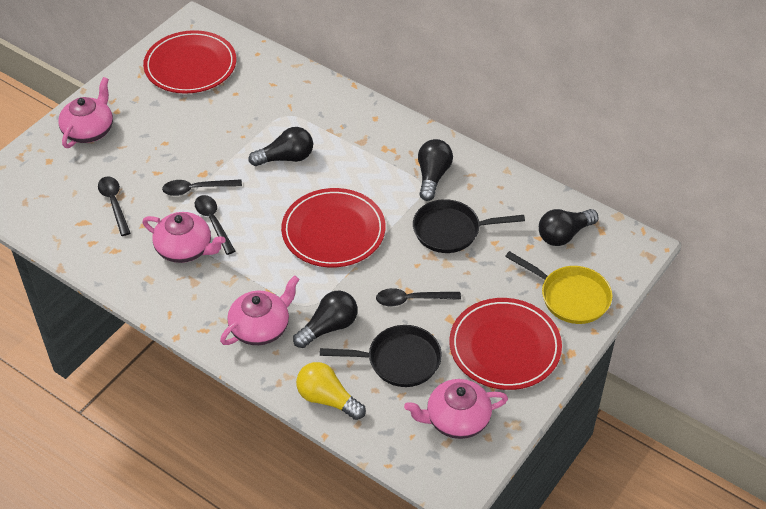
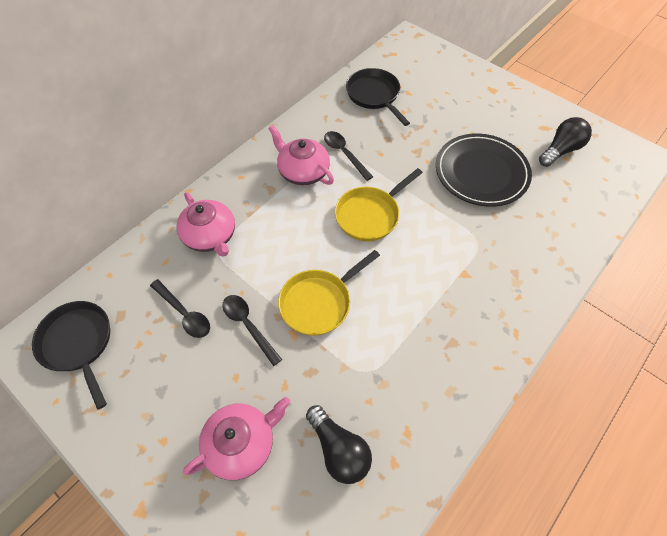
black light bulb: [248,127,313,166] [293,290,358,348] [418,139,453,201] [539,209,599,246] = 4 -> [306,405,372,484] [539,117,592,167] = 2
black plate: none = 0 -> [436,134,532,207] = 1
black spoon: [98,176,130,236] [162,179,242,196] [195,195,235,255] [376,288,461,306] = 4 -> [150,279,210,338] [223,295,282,366] [324,131,373,181] = 3
pink teapot: [58,77,113,148] [143,212,226,263] [220,275,299,345] [404,379,508,439] = 4 -> [176,192,235,257] [183,397,291,480] [268,125,334,185] = 3
red plate: [143,30,236,94] [281,188,386,267] [449,298,562,390] = 3 -> none = 0
yellow light bulb: [296,362,366,420] = 1 -> none = 0
yellow pan: [505,251,613,324] = 1 -> [278,250,380,336] [335,168,423,241] = 2

